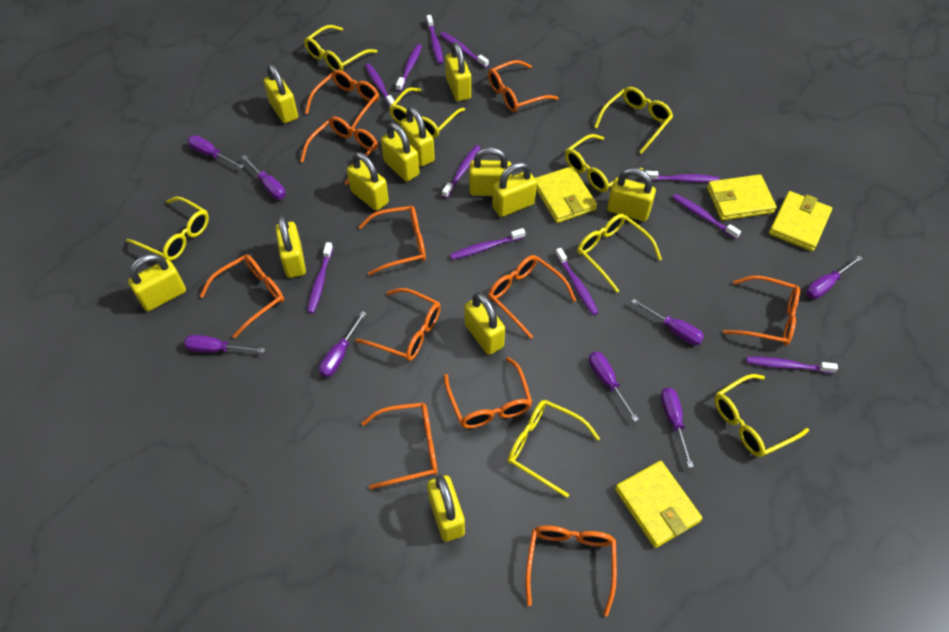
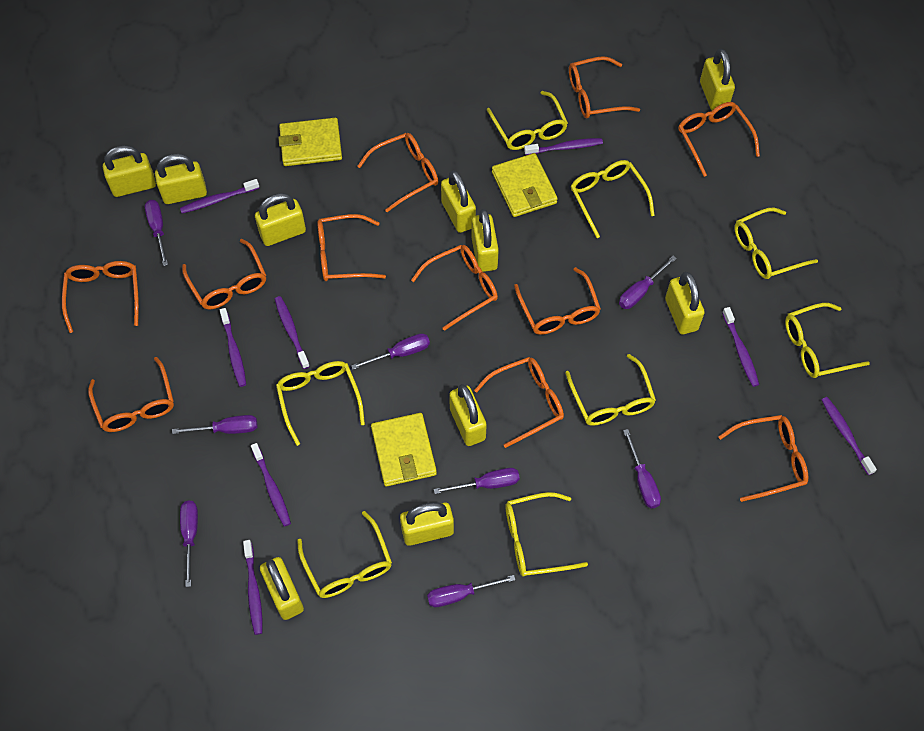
purple toothbrush: [307,242,333,314] [365,63,394,107] [396,44,422,92] [426,15,443,64] [440,32,489,68] [442,145,481,198] [450,228,526,260] [555,248,599,315] [645,171,720,183] [672,194,741,239] [746,357,838,374] = 11 -> [180,179,259,214] [220,308,246,387] [243,540,262,635] [251,443,291,527] [275,296,310,369] [524,138,603,155] [722,307,759,387] [821,397,877,475] = 8
yellow padlock: [128,254,186,311] [263,64,298,123] [275,215,306,278] [347,152,389,211] [381,122,419,182] [400,106,435,167] [427,475,465,542] [445,42,471,101] [464,292,505,355] [469,147,512,196] [492,162,537,217] [607,168,656,221] = 12 -> [103,145,156,197] [155,154,207,204] [255,193,306,246] [260,557,304,620] [400,502,454,546] [441,170,476,233] [449,384,487,446] [471,209,499,272] [665,272,705,334] [700,49,735,110] = 10
yellow wallet: [535,166,597,223] [615,461,702,548] [707,174,777,221] [769,191,832,251] = 4 -> [278,118,342,166] [371,413,437,486] [492,153,558,217] = 3

